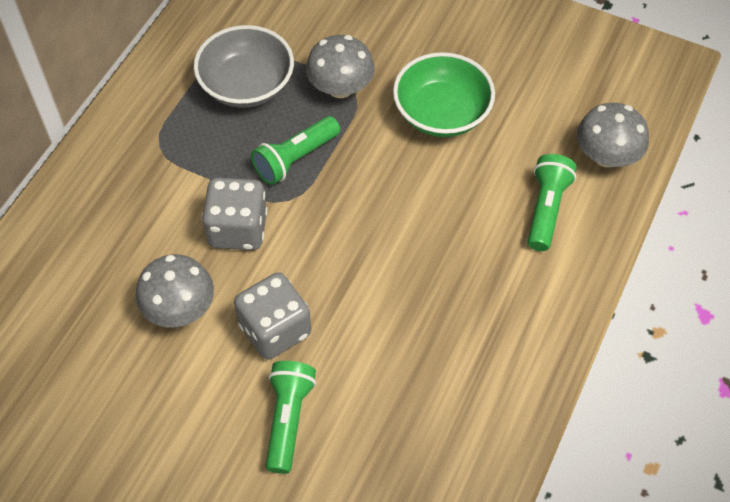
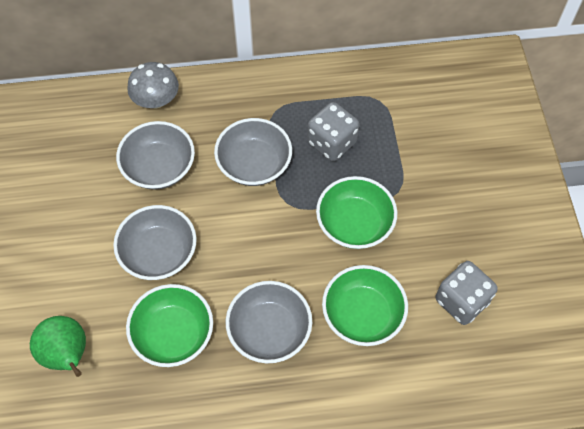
green bowl: [393,52,495,137] = 1 -> [126,284,213,367] [316,176,397,249] [322,265,408,346] = 3
green flashlight: [251,116,340,185] [266,361,316,474] [528,154,577,251] = 3 -> none = 0
green pear: none = 0 -> [30,316,86,377] = 1
grey bowl: [194,25,294,108] = 1 -> [113,205,197,280] [116,121,195,190] [214,118,292,186] [226,281,312,364] = 4
grey mushroom: [136,254,214,328] [306,35,374,98] [577,103,649,167] = 3 -> [127,62,179,109] = 1

